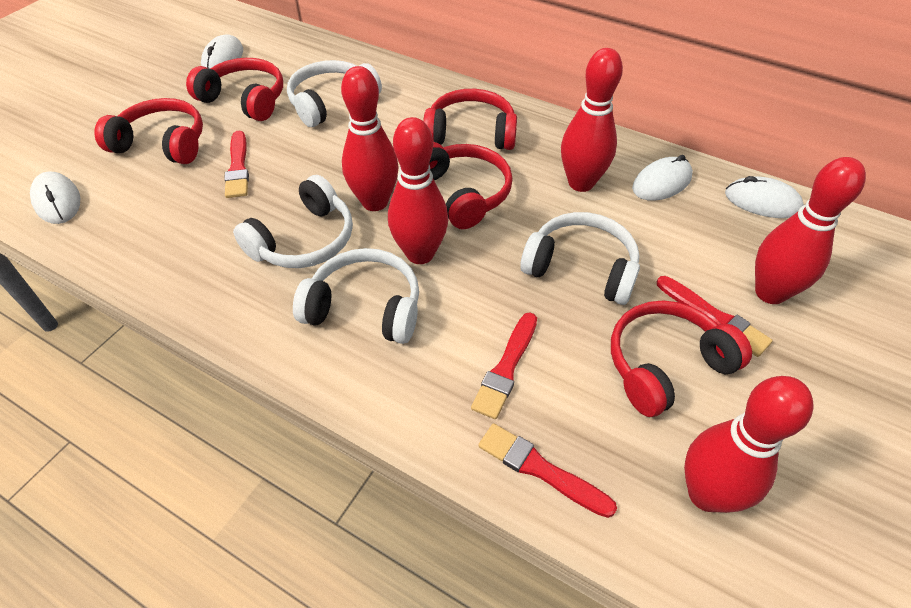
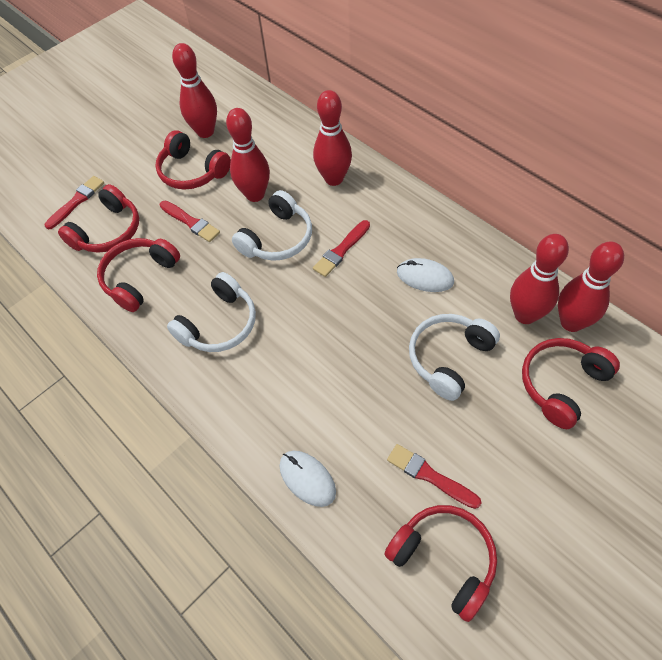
white headphones: [233,175,353,268] [287,60,382,127] [293,248,419,344] [520,212,640,305] = 4 -> [167,272,256,352] [232,190,312,261] [409,314,500,401] = 3
white mouse: [30,171,80,224] [201,35,243,69] [632,155,693,201] [725,176,804,218] = 4 -> [279,451,336,507] [397,258,454,292] = 2

